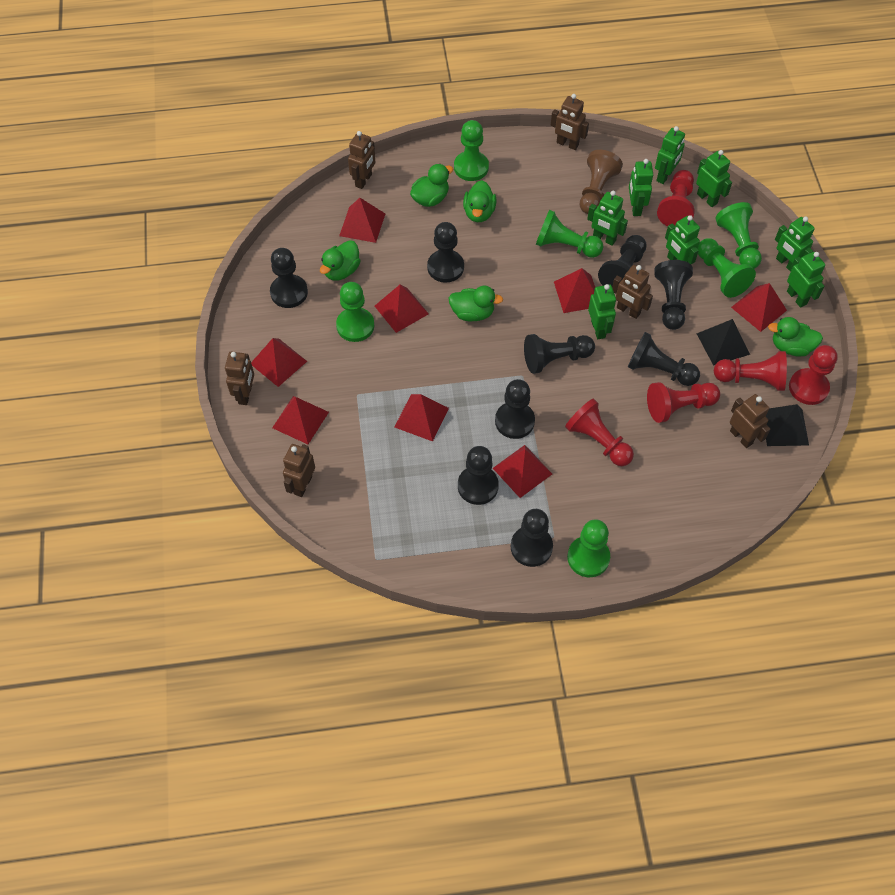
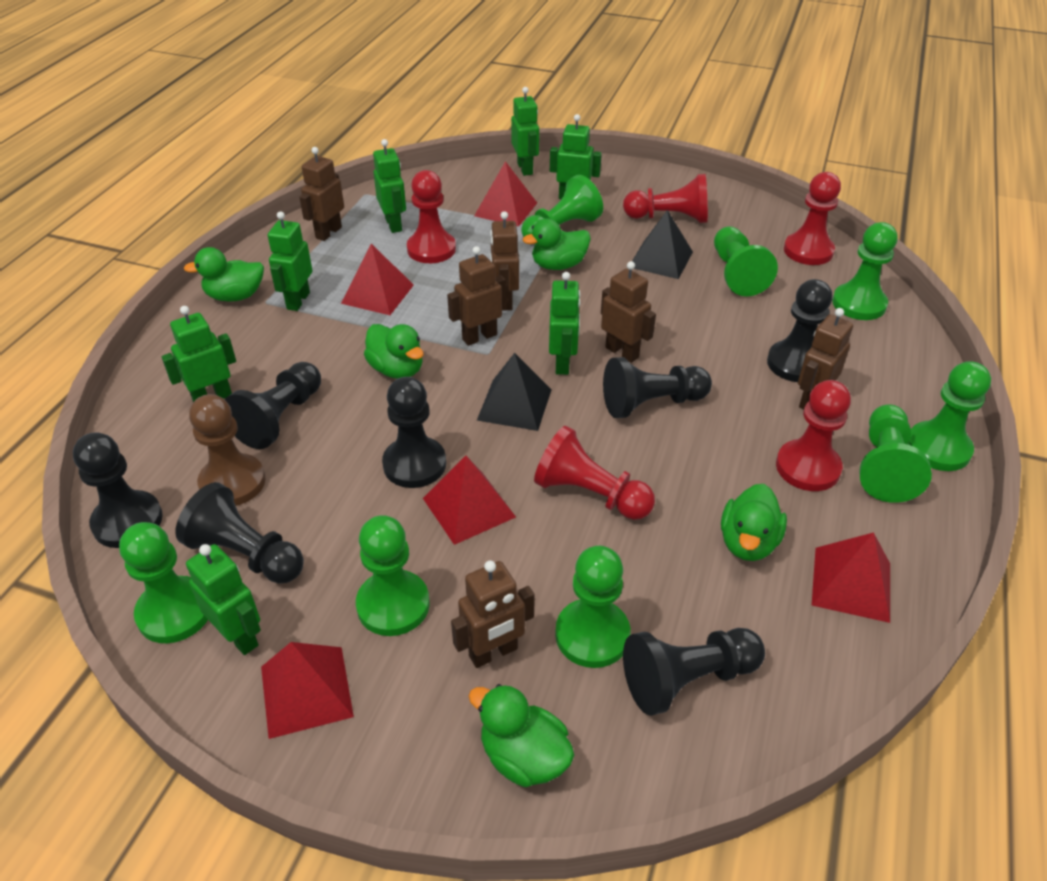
black pawn: [270,248,308,308] [427,222,464,283] [458,446,499,505] [495,379,535,439] [511,509,553,567] [524,334,595,374] [598,235,647,286] [628,332,700,386] [655,260,693,330] = 9 -> [73,432,163,548] [175,482,304,584] [225,362,321,449] [382,377,446,488] [603,357,712,418] [623,628,765,716] [767,279,833,382] = 7
green pawn: [336,282,374,342] [454,120,489,181] [536,210,603,258] [567,519,610,577] [698,238,756,298] [715,202,762,269] = 6 -> [119,522,208,643] [356,515,430,636] [521,175,603,237] [555,546,631,668] [714,226,778,296] [832,222,897,320] [860,405,932,503] [906,361,991,471] = 8
green robot: [587,191,628,246] [588,284,616,339] [629,159,653,216] [655,126,685,184] [665,215,700,264] [696,150,732,207] [775,217,815,271] [787,252,825,308] = 8 -> [162,306,236,402] [186,544,261,655] [268,211,312,311] [373,139,406,233] [511,87,539,176] [549,272,581,375] [550,114,602,199] = 7
red pyramid: [251,338,307,387] [272,396,329,444] [339,198,385,243] [375,284,429,333] [395,394,449,442] [493,445,552,498] [554,268,595,313] [731,283,787,332] = 8 -> [261,642,354,739] [341,244,414,315] [423,456,516,545] [474,161,537,227] [812,532,890,623] = 5

